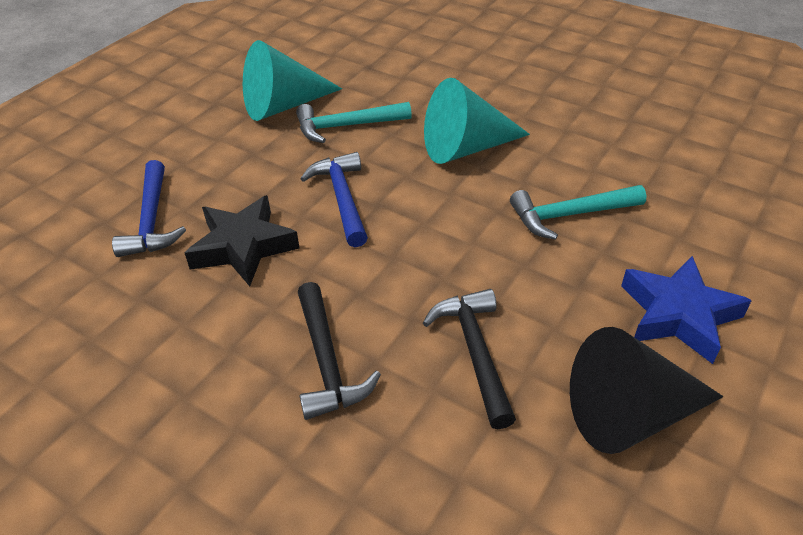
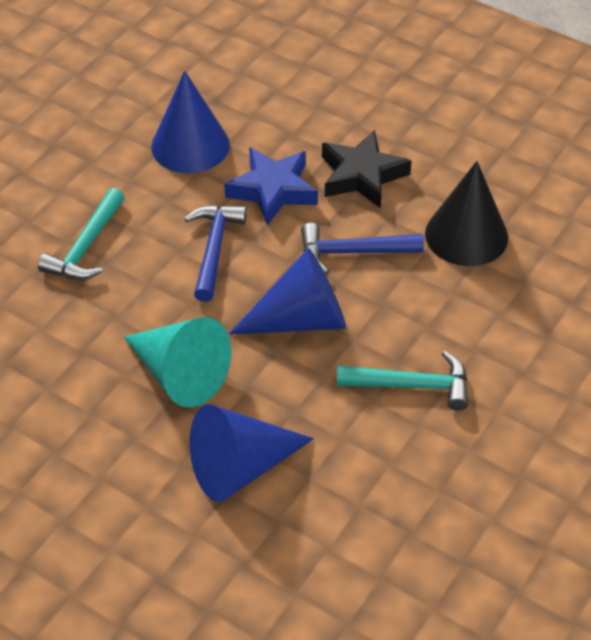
black hammer: [298,282,381,420] [423,289,516,429] = 2 -> none = 0
blue cone: none = 0 -> [151,71,230,173] [190,404,314,502] [229,248,346,335] = 3
turquoise cone: [243,40,342,121] [424,78,530,164] = 2 -> [124,317,231,407] = 1

